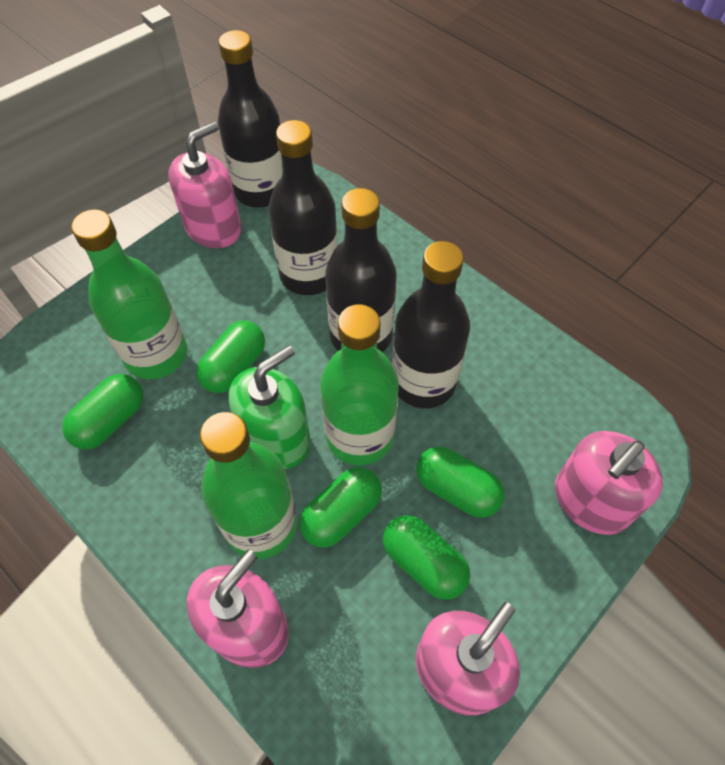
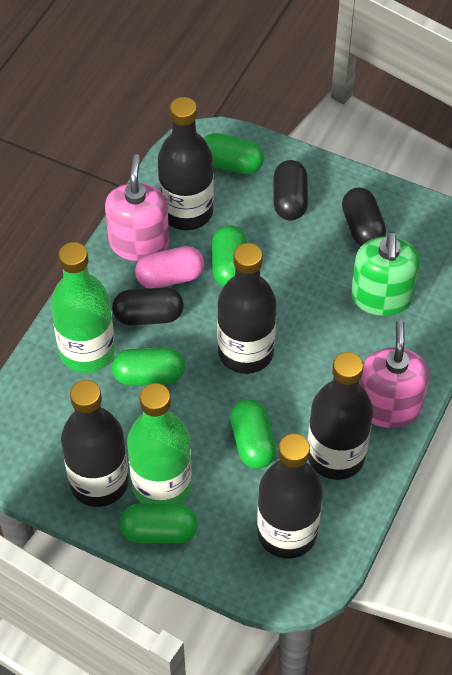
black bottle: [218,30,282,208] [268,120,338,295] [325,188,397,352] [392,241,470,408] = 4 -> [61,380,129,507] [158,97,214,230] [217,243,277,374] [257,433,323,559] [308,352,373,480] = 5
black capsule: none = 0 -> [112,287,184,326] [274,160,308,221] [342,187,386,246] = 3
green bottle: [71,209,187,379] [200,412,297,559] [320,304,399,465] = 3 -> [51,242,115,373] [127,383,192,504] = 2
pink capsule: none = 0 -> [135,246,204,288] = 1
pink soap dispenser: [168,122,242,248] [187,550,289,668] [416,602,520,716] [555,431,663,535] = 4 -> [105,154,170,261] [360,320,429,428] = 2

